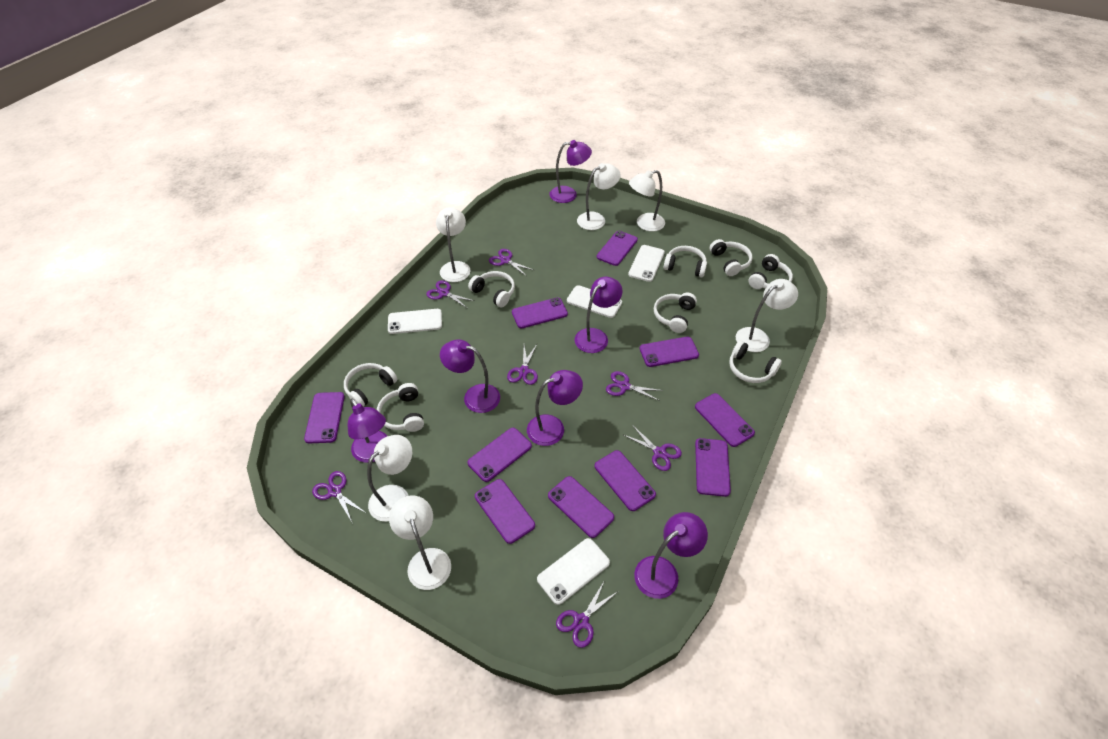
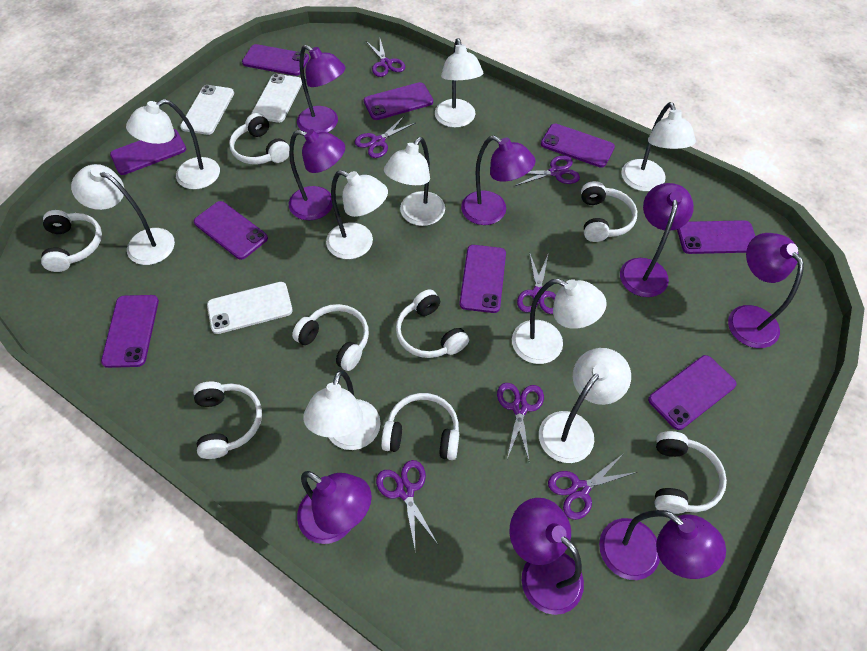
purple lamp: [348,399,387,463] [440,340,500,413] [527,370,583,446] [549,140,592,203] [575,277,623,353] [634,512,708,599] = 6 -> [289,129,345,220] [297,45,346,133] [297,471,372,544] [461,136,536,225] [510,498,584,615] [599,510,726,580] [620,183,694,297] [728,233,804,348] = 8
purple phone: [304,392,345,443] [467,428,532,482] [475,479,535,544] [512,297,568,329] [548,476,614,538] [595,450,656,511] [597,231,638,266] [639,337,699,367] [695,393,755,447] [695,438,731,497] = 10 -> [101,295,159,368] [110,129,186,175] [194,201,268,260] [242,44,309,76] [364,82,433,120] [459,245,506,313] [541,124,615,168] [648,355,737,430] [677,220,755,254] = 9
white lamp: [367,435,412,522] [389,496,451,590] [436,207,470,282] [577,163,621,230] [629,170,665,231] [736,279,798,352] = 6 -> [71,164,175,265] [126,99,220,189] [303,370,380,450] [326,170,388,259] [384,137,445,226] [435,38,483,128] [512,279,607,364] [539,348,631,463] [621,102,696,191] = 9
white phone: [388,309,442,334] [537,538,610,605] [567,285,622,318] [628,245,665,282] = 4 -> [180,85,234,135] [207,282,293,334] [251,74,302,123] = 3

